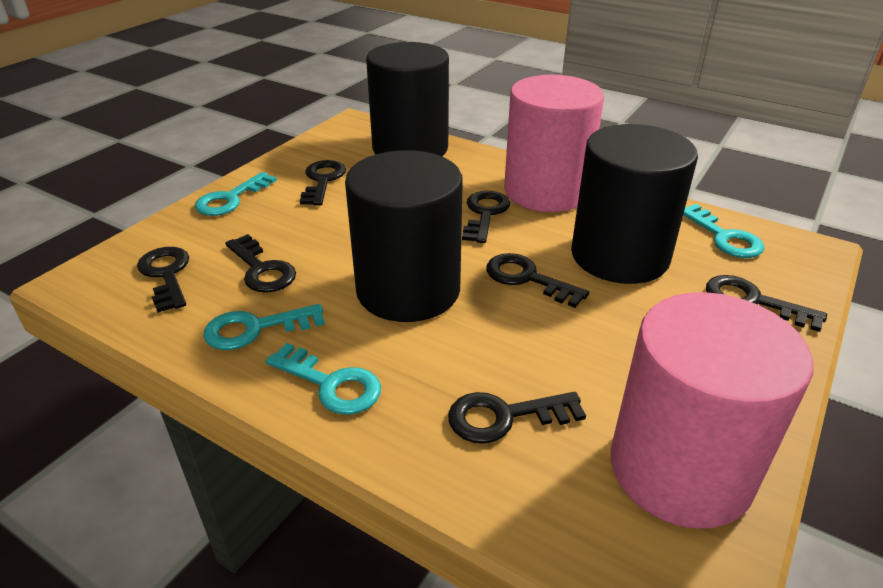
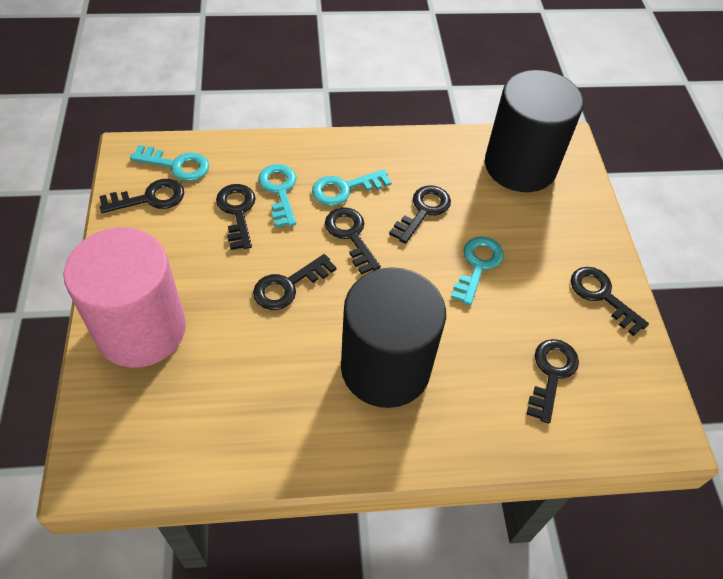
black cylinder: [345,150,463,322] [366,42,449,156] [571,124,698,284] = 3 -> [341,267,446,408] [485,70,584,192] = 2
pink cylinder: [504,75,604,212] [611,292,813,529] = 2 -> [63,227,186,368] = 1

